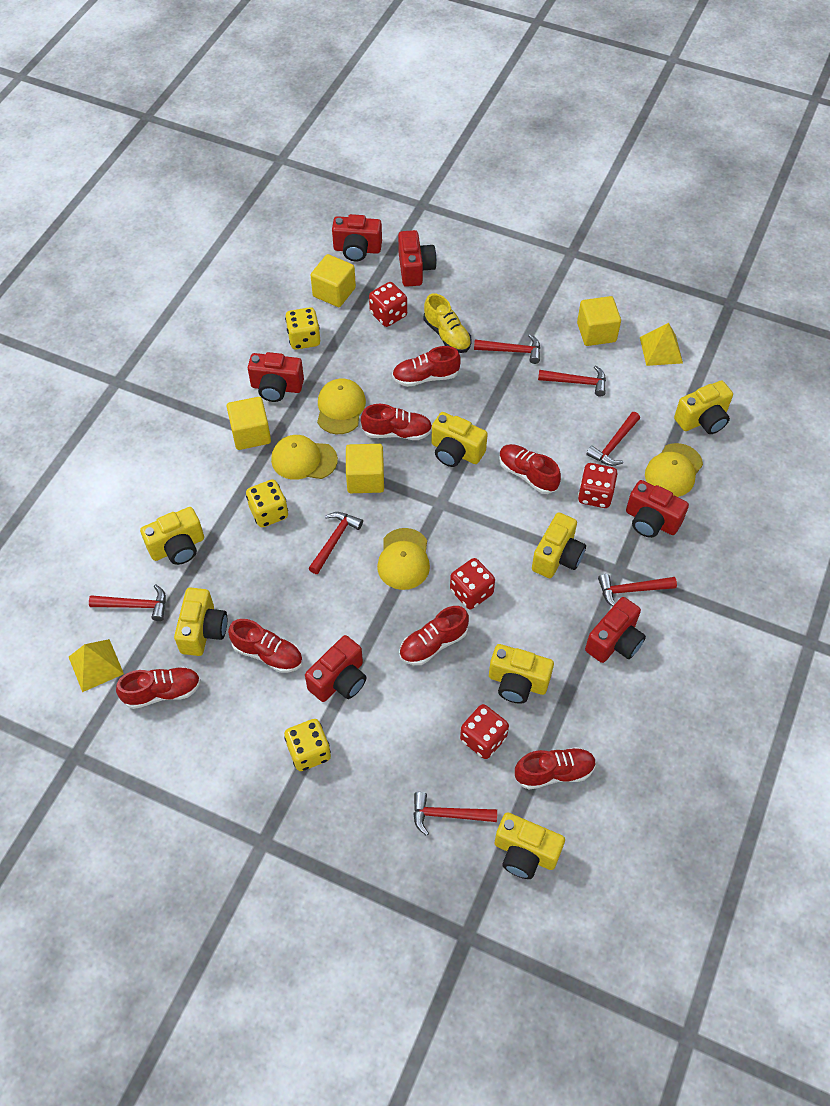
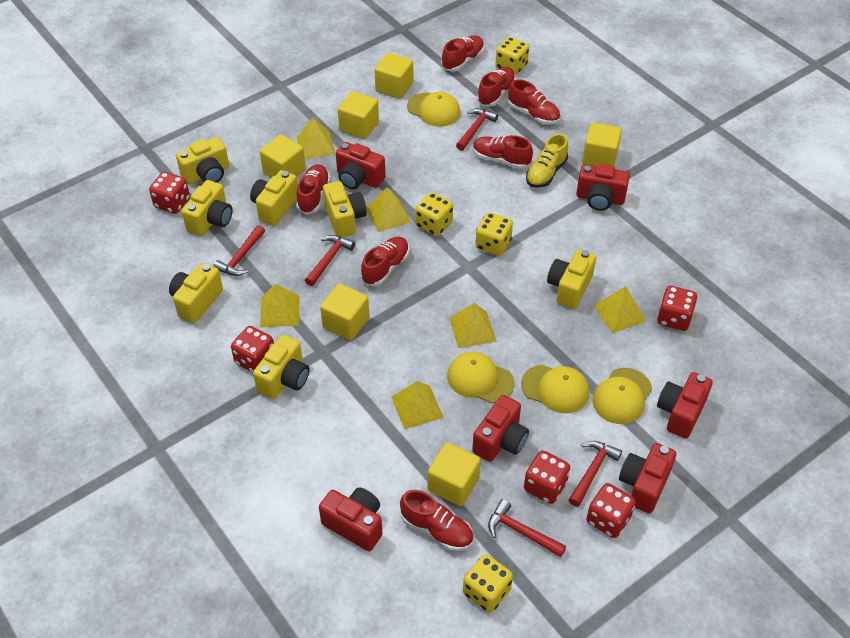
red dice: [369,282,407,327] [450,558,495,609] [460,704,509,759] [578,463,618,508] = 4 -> [149,172,190,214] [231,326,274,373] [524,450,570,504] [586,483,636,538] [657,286,697,331] = 5
red hammer: [89,584,166,621] [308,512,363,574] [413,792,497,836] [474,334,540,364] [538,365,606,397] [586,412,640,466] [598,574,677,606] = 7 -> [213,225,265,276] [305,235,355,286] [456,108,498,151] [488,499,566,557] [569,441,622,507] = 5
yellow cube: [226,397,271,450] [310,254,356,307] [346,444,384,493] [577,296,621,346] = 4 -> [260,134,306,178] [320,284,370,340] [338,91,379,139] [374,53,414,99] [428,443,481,506] [582,122,622,166] = 6
yellow dice: [246,479,288,528] [284,719,331,771] [285,307,320,350] = 3 -> [415,192,453,236] [463,554,513,612] [475,212,513,256] [495,37,529,75] = 4
yellow pyramid: [69,639,124,692] [640,323,683,366] = 2 -> [260,284,300,327] [297,118,335,159] [366,187,411,232] [392,381,444,429] [449,303,497,348] [594,286,646,334] = 6

